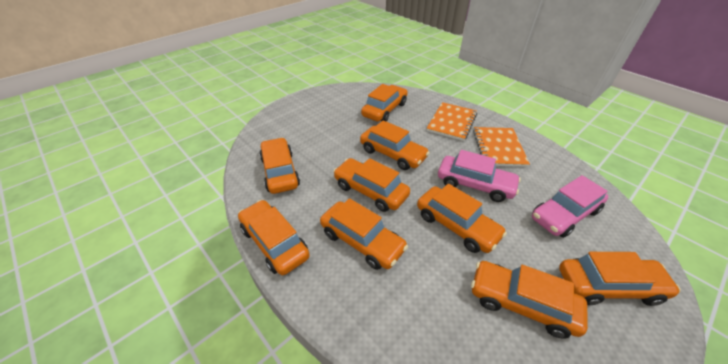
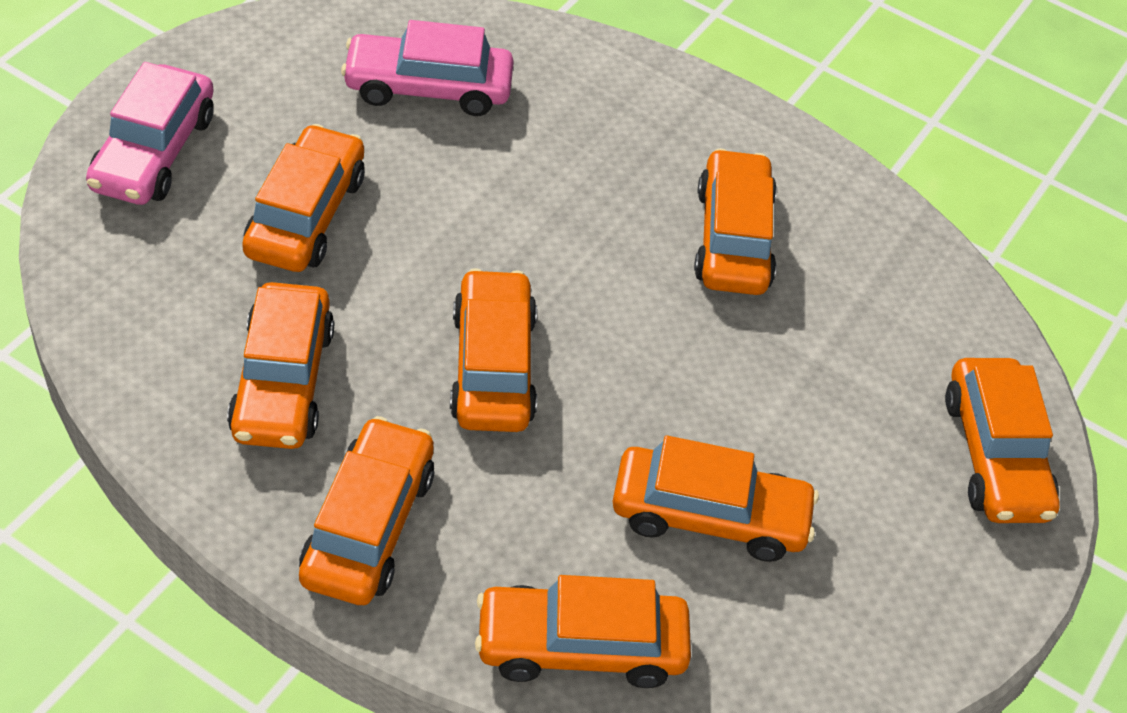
orange car: [238,200,310,275] [259,138,300,194] [320,198,408,270] [333,158,410,212] [360,120,430,170] [361,84,408,122] [417,184,507,253] [471,261,588,339] [559,252,681,306] = 9 -> [227,282,334,449] [242,124,365,272] [299,416,435,605] [450,268,537,432] [475,575,691,688] [613,435,819,562] [694,148,777,295] [945,358,1059,523] = 8
orange notebook: [427,102,477,141] [473,127,530,167] = 2 -> none = 0

